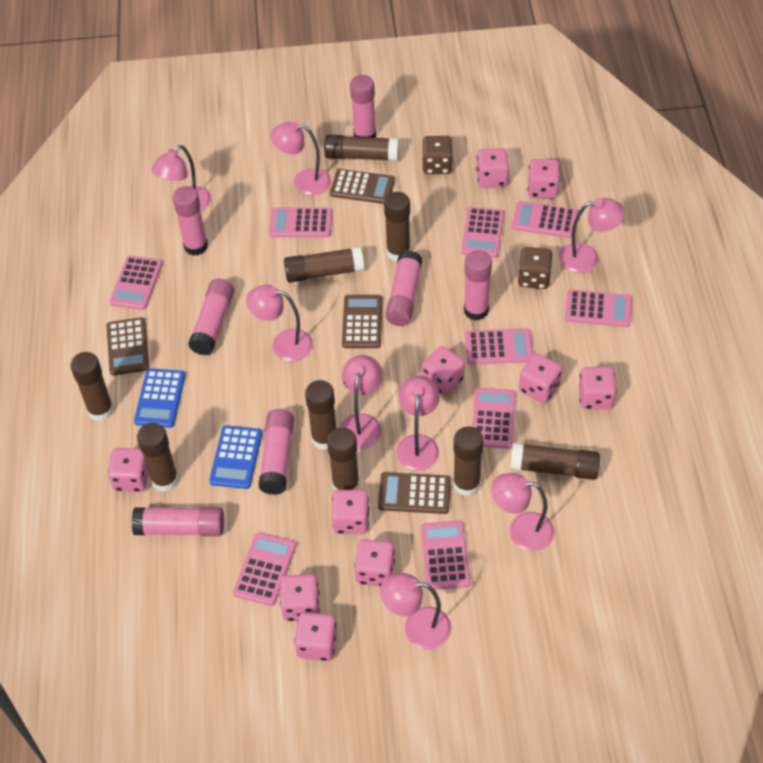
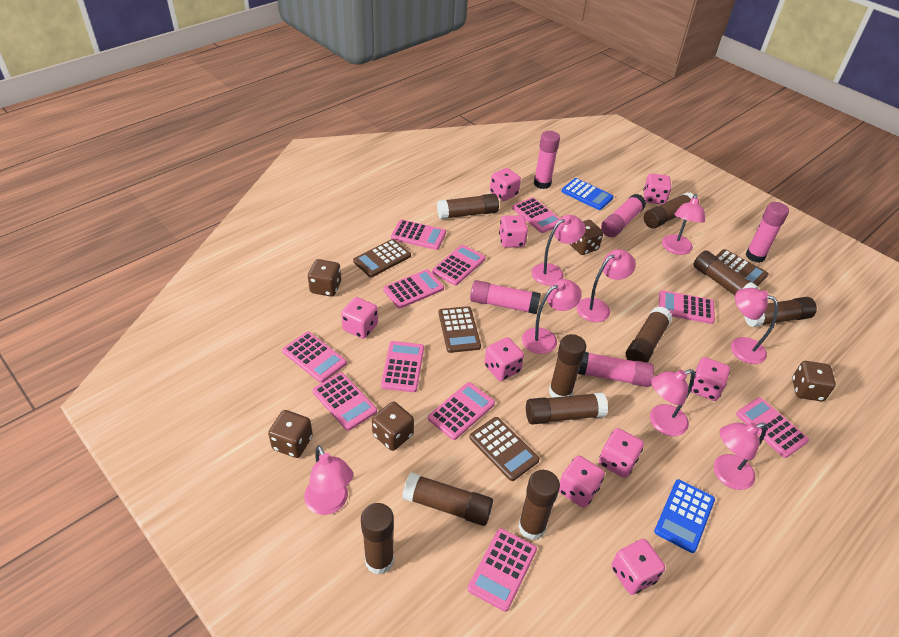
brown dice: [422,136,453,174] [518,247,553,289] = 2 -> [268,410,313,458] [308,259,341,297] [372,402,414,451] [570,220,603,255] [792,361,836,401] = 5
brown glue stick: [70,352,114,421] [137,423,179,492] [284,247,364,283] [305,380,336,450] [324,134,399,161] [327,427,360,490] [384,192,410,262] [453,427,483,496] [510,442,600,480] = 9 -> [361,503,394,575] [402,472,493,526] [437,193,499,219] [518,470,560,540] [526,392,608,425] [549,334,586,398] [626,307,673,363] [644,192,694,228] [693,250,759,295] [744,297,817,327] = 10
pink calculator: [110,256,162,310] [233,532,296,606] [269,208,332,238] [421,521,471,590] [461,207,504,258] [465,329,533,365] [472,388,516,449] [512,201,578,238] [565,290,632,327] = 9 -> [282,332,347,383] [312,372,377,431] [381,341,424,392] [383,269,444,309] [391,219,446,250] [428,382,495,440] [432,245,486,286] [467,528,537,612] [512,197,560,233] [659,290,715,324] [736,397,809,458] = 11
pink dice: [108,448,149,492] [280,574,320,621] [294,612,337,661] [331,490,369,534] [354,539,395,587] [422,346,465,396] [476,148,509,188] [519,354,562,403] [527,159,560,199] [579,367,617,409] = 10 -> [341,297,378,339] [484,337,524,381] [490,168,521,201] [499,215,528,248] [559,455,605,508] [599,428,644,478] [611,539,665,595] [643,173,672,204] [690,357,730,401] = 9
pink glue stick: [131,507,224,536] [172,186,208,256] [188,279,234,355] [258,409,294,495] [350,75,376,138] [385,250,422,326] [464,250,492,321] = 7 -> [470,280,541,314] [534,131,560,189] [578,352,654,387] [601,194,646,237] [746,202,789,263] = 5

